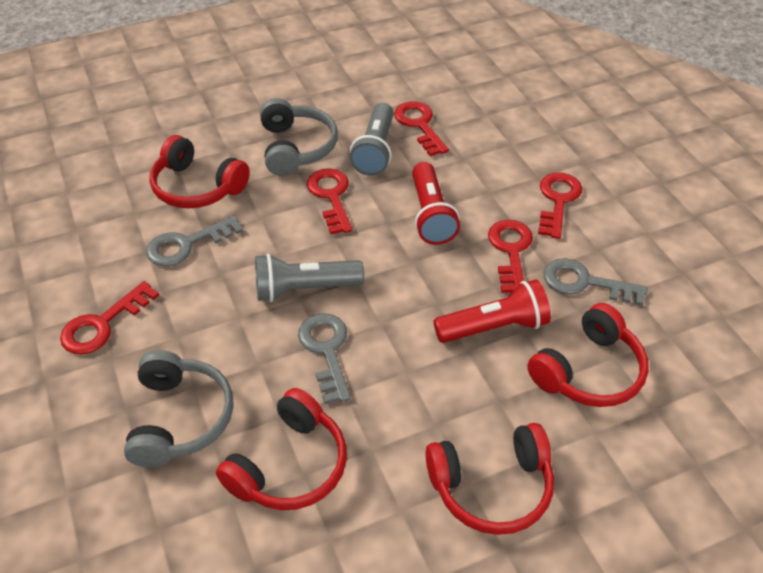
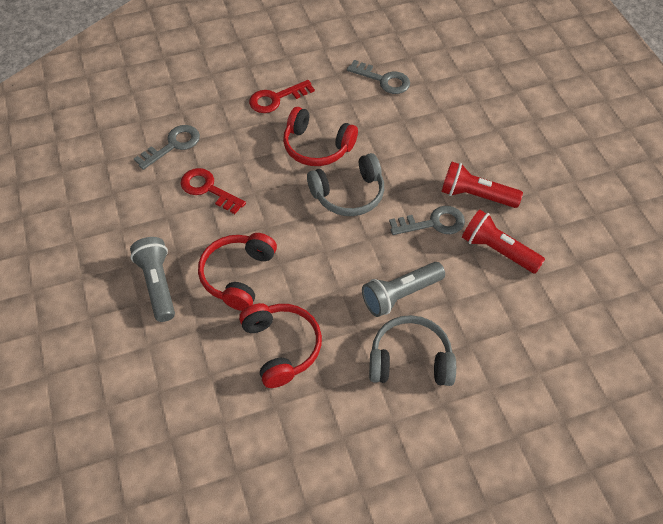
red headphones: [149,135,250,208] [216,388,347,510] [425,423,554,535] [527,303,649,407] = 4 -> [198,233,277,311] [239,303,322,388] [283,107,358,166] = 3
red key: [60,281,159,355] [307,168,353,235] [394,101,449,156] [488,220,533,293] [538,173,582,239] = 5 -> [181,168,246,214] [249,80,315,113] = 2

